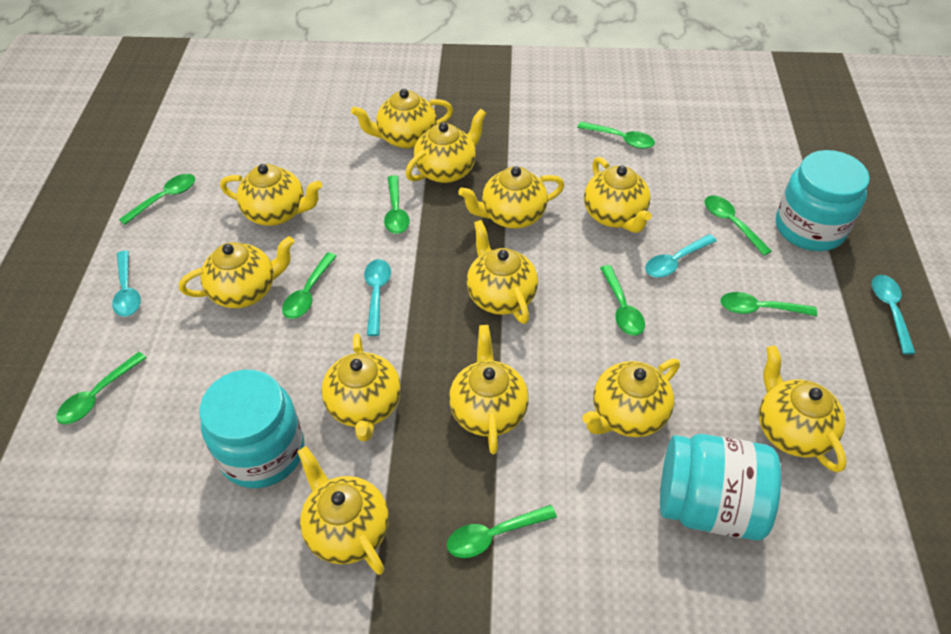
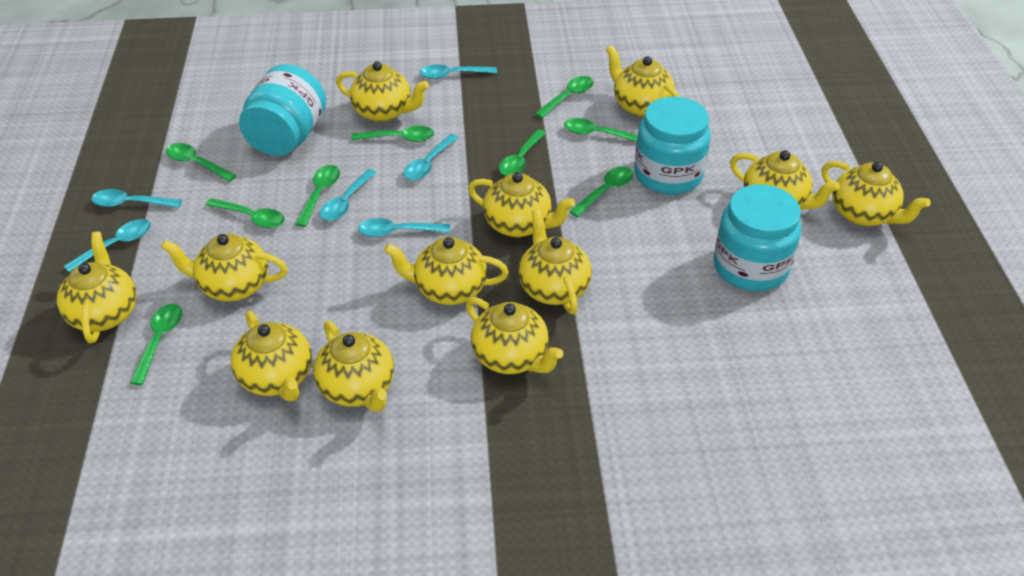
turquoise spoon: [112,250,141,317] [364,259,391,336] [645,234,717,278] [872,275,916,355] = 4 -> [64,219,151,273] [91,189,182,208] [320,169,377,221] [358,218,450,237] [404,134,459,180] [420,64,497,79] = 6

